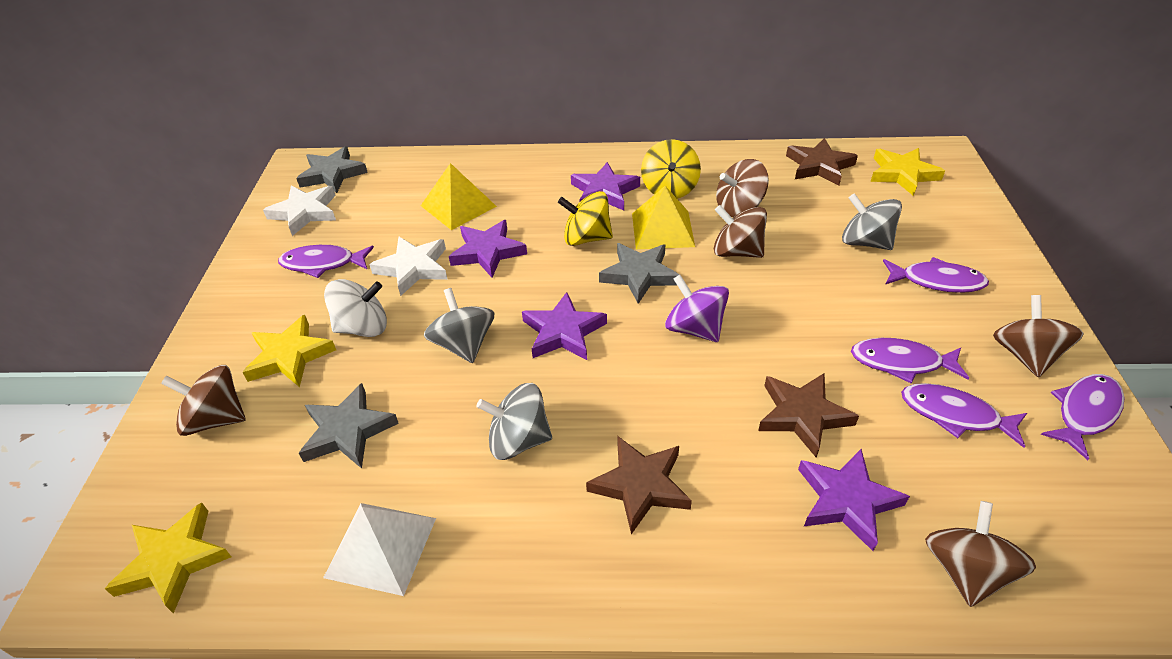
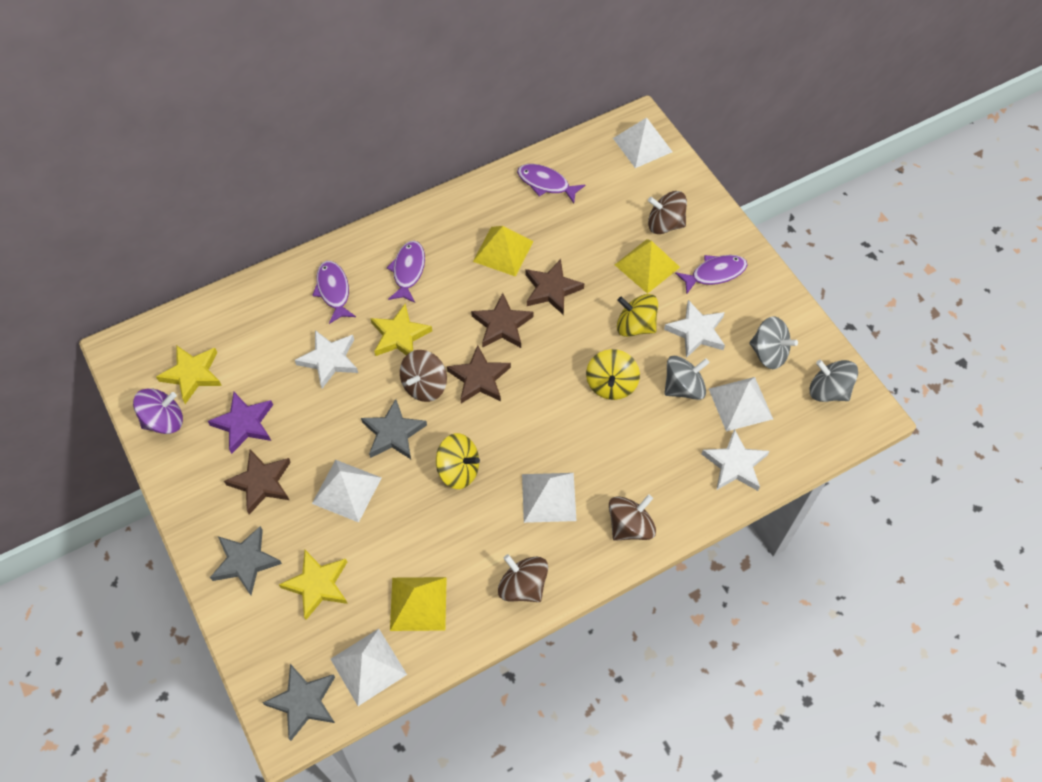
brown spinning top: [161,365,246,436] [714,205,767,258] [716,159,769,217] [925,501,1036,607] [993,295,1084,378] = 5 -> [400,350,447,402] [498,554,548,602] [609,494,656,541] [648,191,687,234] = 4
brown star: [586,436,692,534] [758,373,859,458] [786,138,858,185] = 3 -> [224,450,291,515] [447,345,511,403] [471,293,534,348] [525,259,584,315] = 4
purple fish: [278,245,374,278] [851,338,969,384] [883,257,989,293] [901,383,1027,448] [1041,374,1124,460] = 5 -> [312,261,356,324] [387,241,425,303] [517,164,585,203] [675,255,747,293] = 4
purple star: [449,220,527,278] [522,292,607,360] [571,162,640,210] [798,449,910,551] = 4 -> [208,392,273,454] = 1
white pyramid: [323,503,436,596] = 1 -> [312,460,381,522] [331,629,407,706] [522,473,577,523] [613,118,672,168] [709,377,773,432] = 5
white spinning top: [324,279,387,337] = 1 -> none = 0
white star: [263,185,336,236] [369,237,448,296] = 2 -> [295,330,358,389] [664,300,725,358] [701,429,769,491] = 3
yellow pyramid: [421,163,497,230] [632,186,695,249] = 2 -> [390,577,447,631] [473,226,533,277] [615,239,680,294] = 3
yellow spinning top: [558,191,613,246] [641,139,701,199] = 2 -> [436,433,480,489] [586,349,640,400] [617,294,658,337] = 3

